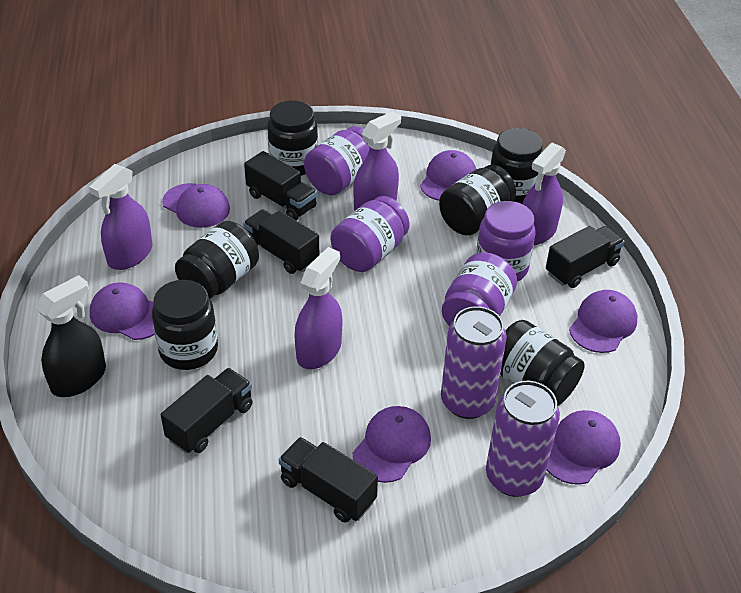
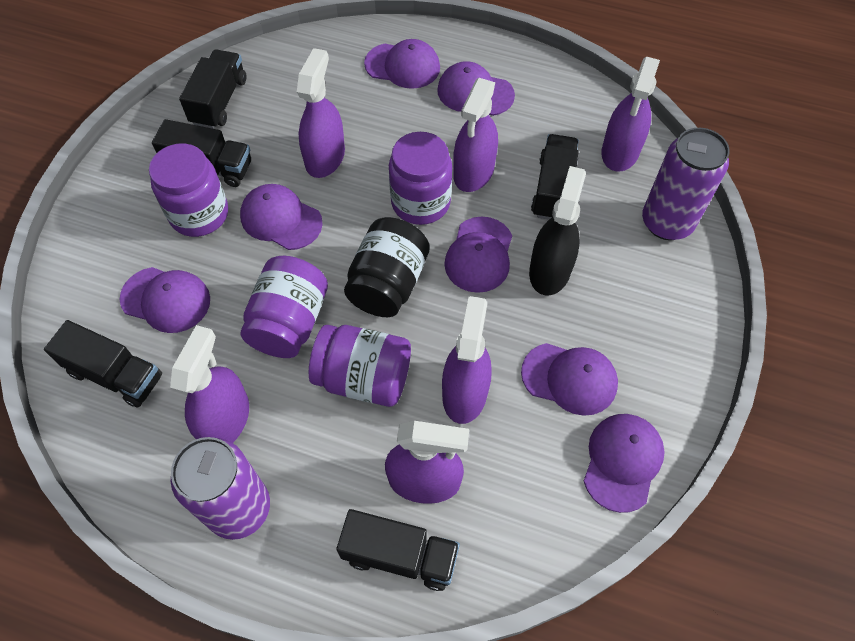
black jar: [152,280,218,370] [175,221,259,299] [267,100,318,176] [439,165,516,236] [490,128,543,204] [500,320,585,406] = 6 -> [344,217,430,317] = 1
purple cap: [90,282,155,340] [162,183,230,228] [353,406,431,483] [420,150,476,201] [547,410,621,485] [569,290,637,353] = 6 -> [120,267,210,333] [240,184,323,250] [364,39,440,89] [437,61,515,116] [444,217,512,293] [521,343,618,416] [584,414,665,513] = 7
purple spray bottle: [89,164,152,270] [295,247,342,369] [354,111,401,211] [523,143,566,245] = 4 -> [170,325,249,443] [297,48,345,178] [385,421,469,504] [442,296,492,424] [453,78,498,192] [601,56,660,172] = 6

